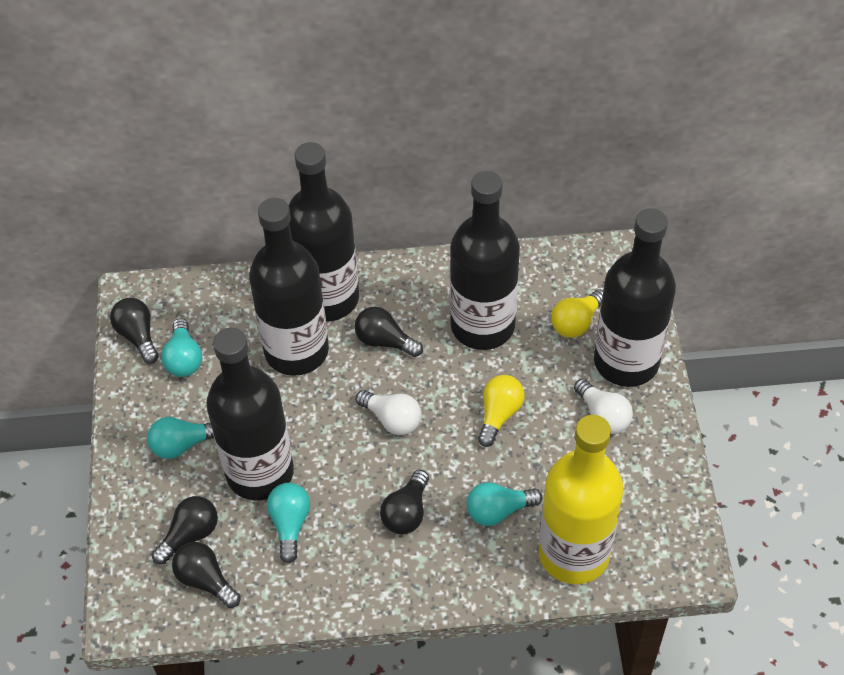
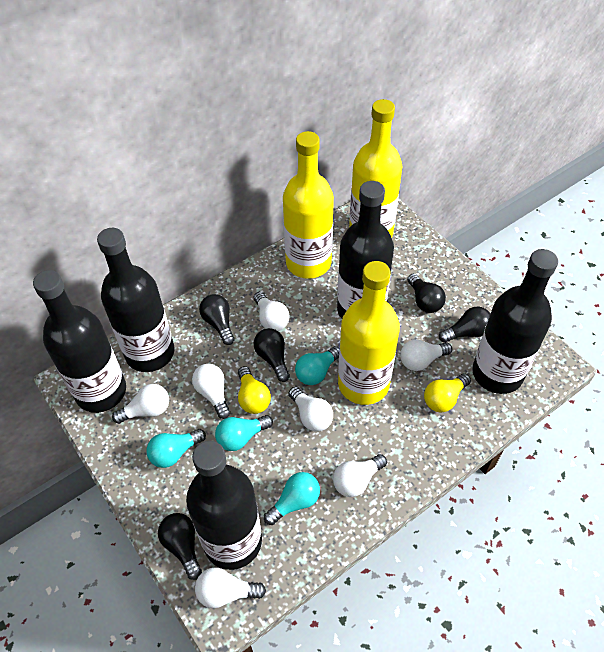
white light bulb: [356,390,422,435] [574,379,633,434] = 2 -> [112,384,169,424] [192,363,230,419] [195,567,266,608] [254,292,290,331] [288,387,333,432] [333,454,387,497] [400,339,452,371] = 7
yellow bottle: [539,415,623,584] = 1 -> [283,131,334,279] [338,261,400,405] [349,99,403,238] = 3

